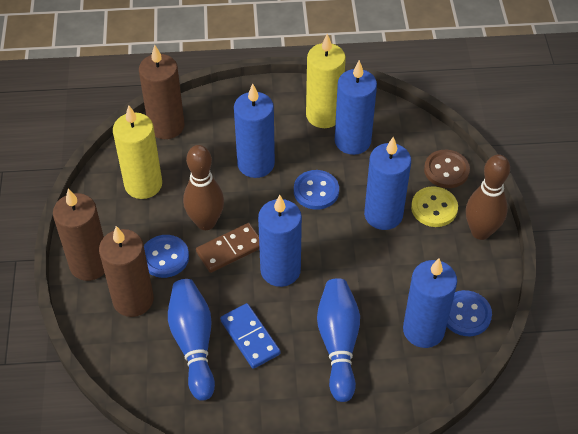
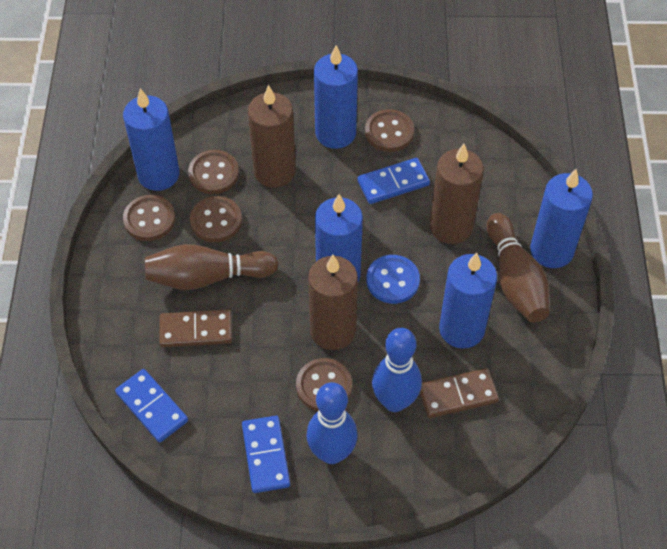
blue button: [144,235,189,278] [294,170,339,210] [447,290,492,336] = 3 -> [366,255,420,304] = 1
blue domino: [220,303,281,369] = 1 -> [115,369,188,443] [242,416,290,493] [358,158,430,204] = 3
brown button: [424,150,470,188] = 1 -> [123,195,175,241] [188,150,239,194] [190,196,242,242] [296,358,352,411] [365,109,414,152] = 5
brown domino: [196,223,259,273] = 1 -> [159,309,232,347] [420,368,499,418] = 2
yellow button: [411,186,458,227] = 1 -> none = 0
yellow candle: [113,105,162,199] [306,33,346,128] = 2 -> none = 0

